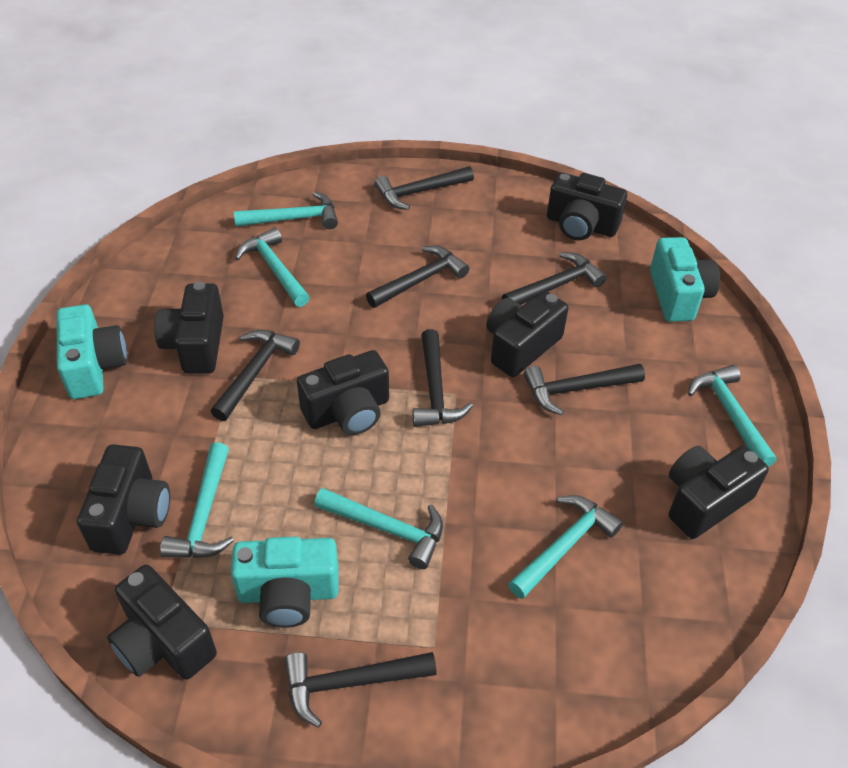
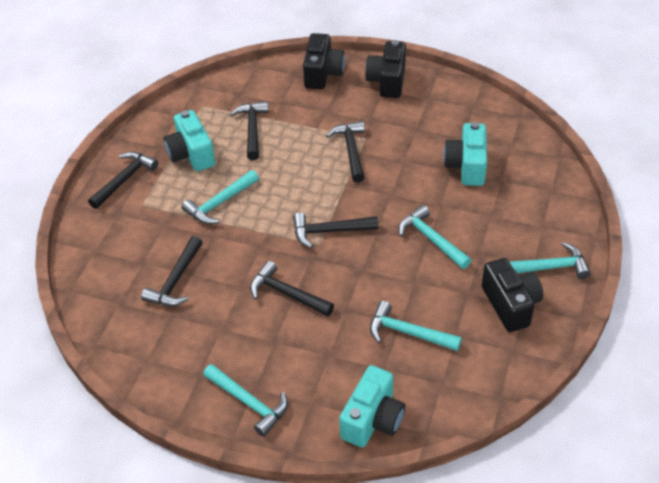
black camera: [77,444,170,555] [107,565,217,680] [154,282,224,374] [297,350,389,435] [486,291,568,377] [547,173,627,240] [669,446,769,539] = 7 -> [303,33,345,89] [365,40,406,98] [482,258,543,332] = 3
black hammer: [210,330,300,421] [284,652,437,727] [366,246,470,308] [375,166,474,210] [412,329,473,427] [502,252,607,305] [524,364,645,415] = 7 -> [88,151,158,209] [141,236,203,306] [230,101,269,160] [250,261,334,316] [293,212,378,248] [326,121,365,183] = 6
turquoise hammer: [160,442,234,558] [234,191,338,229] [235,228,310,307] [314,488,443,569] [508,495,623,599] [688,365,776,467] = 6 -> [182,170,259,224] [203,364,288,437] [370,301,462,351] [398,205,472,269] [510,242,590,279] = 5

